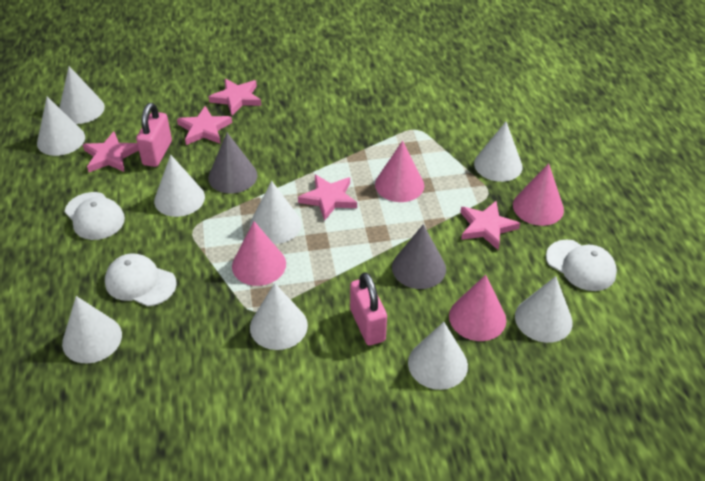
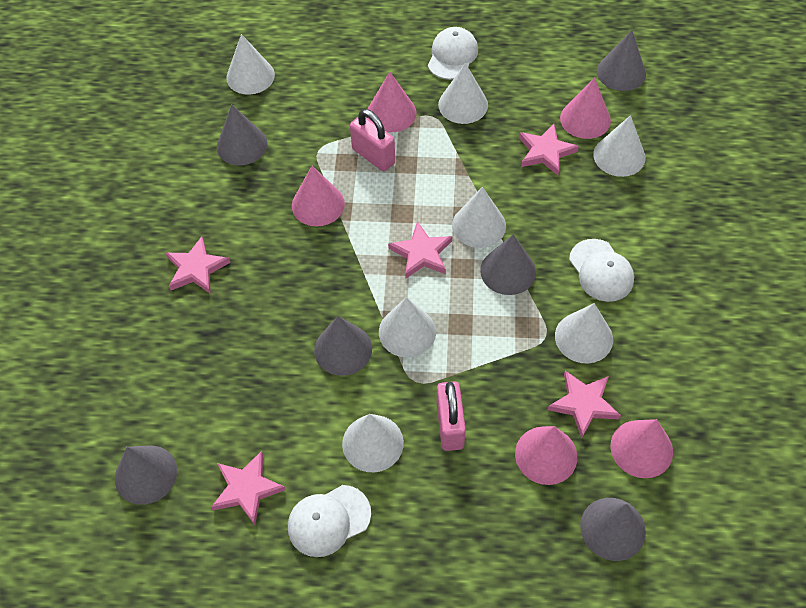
grey cone: [208,133,258,194] [392,224,446,289] = 2 -> [115,446,177,505] [217,105,268,165] [314,316,372,376] [480,234,536,295] [580,498,646,561] [597,30,646,91] = 6
pink cone: [232,221,286,286] [375,141,424,202] [449,275,506,341] [513,163,564,226] = 4 -> [292,166,345,226] [367,72,417,132] [515,426,577,485] [560,78,611,139] [611,419,673,478] = 5
white cone: [37,96,85,156] [59,66,105,124] [62,296,122,364] [154,155,205,217] [250,181,301,244] [250,283,308,350] [408,322,468,390] [474,122,523,182] [515,276,573,343] = 9 -> [226,34,275,95] [342,414,404,472] [379,297,436,357] [438,63,488,124] [452,187,506,248] [555,303,613,364] [593,115,646,177] = 7

